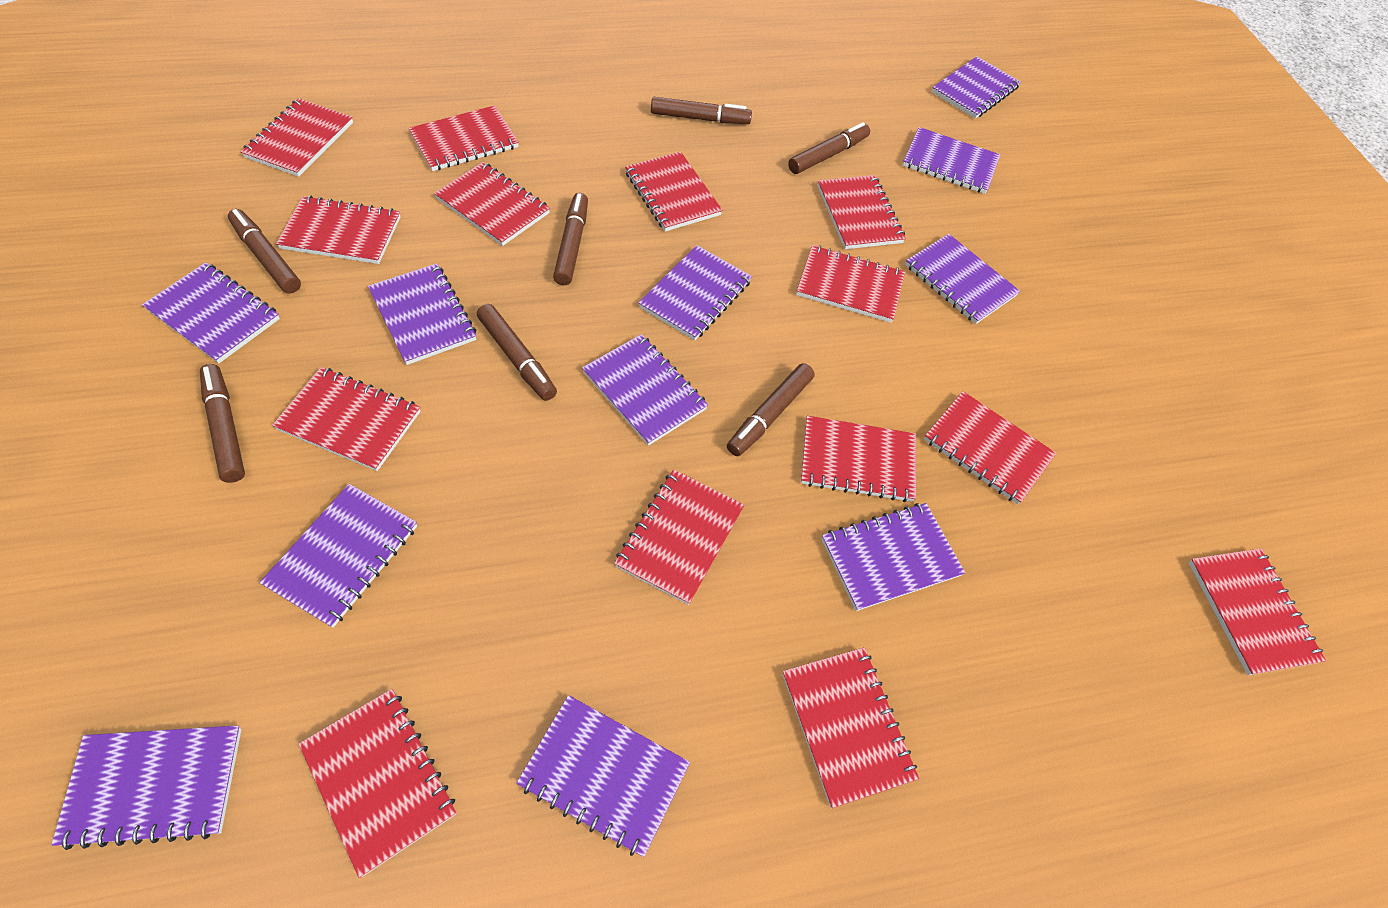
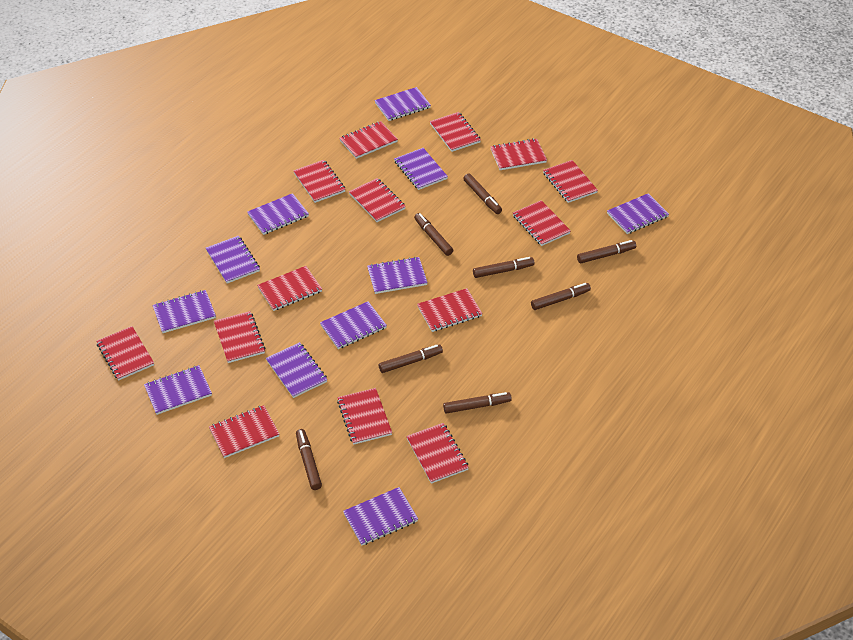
brown marker: [200,364,245,483] [228,209,301,293] [477,304,557,401] [553,193,588,285] [651,97,752,124] [727,363,815,456] [788,122,870,174] = 7 -> [296,429,322,490] [379,344,443,373] [414,213,453,256] [443,392,512,414] [463,173,502,214] [473,257,534,278] [531,283,591,310] [577,240,636,263] = 8

